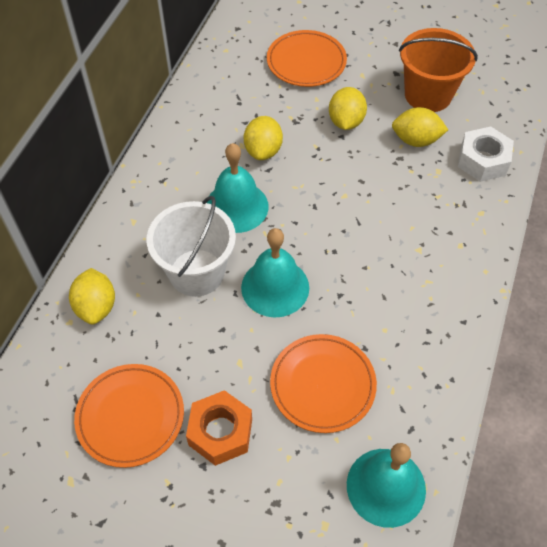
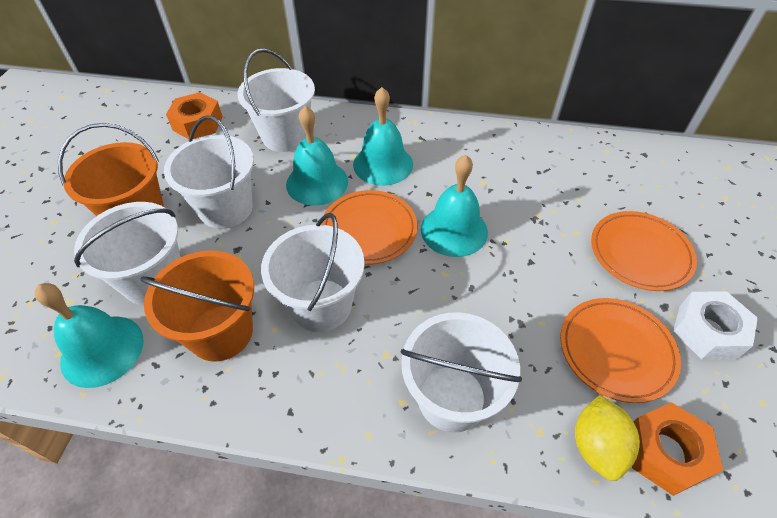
orange bucket: [399,28,478,112] = 1 -> [58,123,164,216] [140,250,254,361] = 2
orange nut: [186,390,252,466] = 1 -> [166,92,223,139] [632,402,723,496] = 2
turquoise bell: [207,143,269,233] [241,228,309,317] [347,443,426,528] = 3 -> [35,283,143,388] [286,106,348,205] [353,87,413,186] [421,155,488,257] = 4
white bucket: [147,196,236,297] = 1 -> [74,202,181,306] [164,115,254,229] [238,48,315,152] [261,213,365,332] [401,312,522,432] = 5
yellow lemon: [69,268,115,325] [244,116,283,160] [329,87,367,130] [392,107,448,147] = 4 -> [575,395,640,481] = 1

